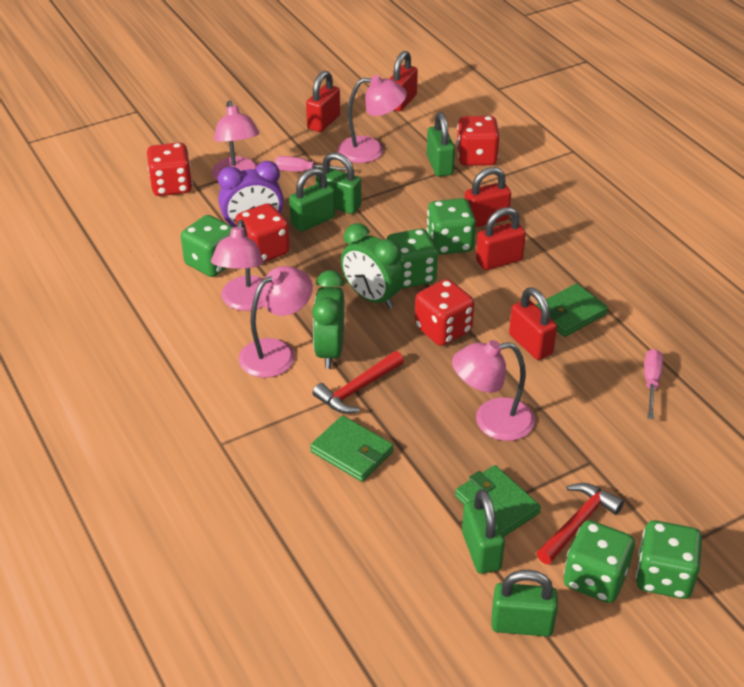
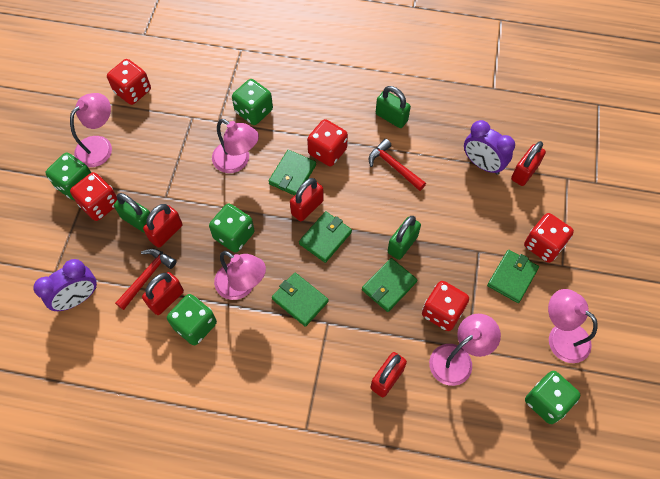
green clock: [312,270,345,369] [341,223,404,309] = 2 -> none = 0
green padlock: [289,168,335,232] [316,152,361,214] [427,112,455,177] [462,489,505,574] [491,570,558,637] = 5 -> [114,193,150,233] [376,86,411,128] [388,216,421,260] = 3
green wallet: [310,416,394,482] [455,465,541,537] [536,283,608,337] = 3 -> [268,150,316,196] [272,273,329,327] [299,211,352,263] [362,258,417,312] [487,250,539,303] = 5
pink screwdriver: [275,156,347,172] [644,349,663,419] = 2 -> none = 0
purple clock: [218,161,284,227] = 1 -> [33,259,97,311] [464,120,515,175] = 2
red dice: [147,142,193,196] [235,203,290,263] [415,279,474,346] [456,116,500,166] = 4 -> [70,172,117,221] [107,59,151,105] [307,119,348,166] [422,281,469,331] [524,213,574,263] = 5

